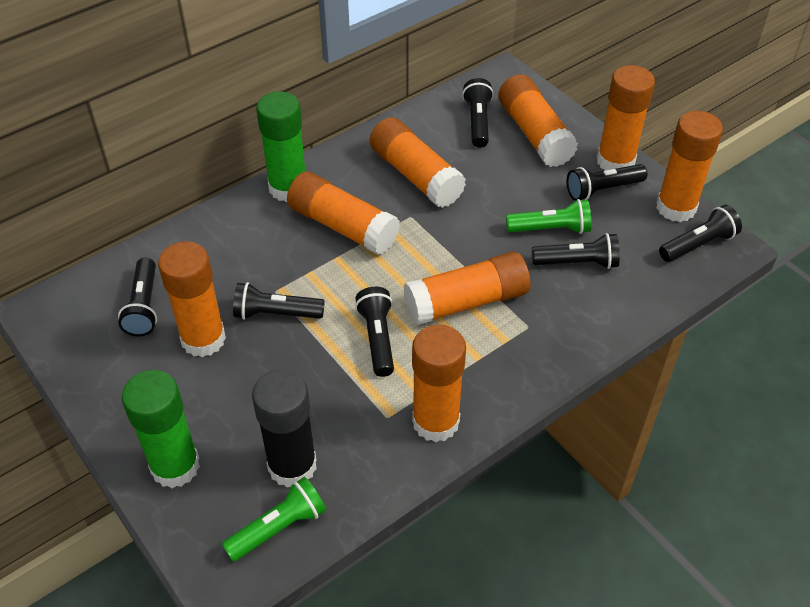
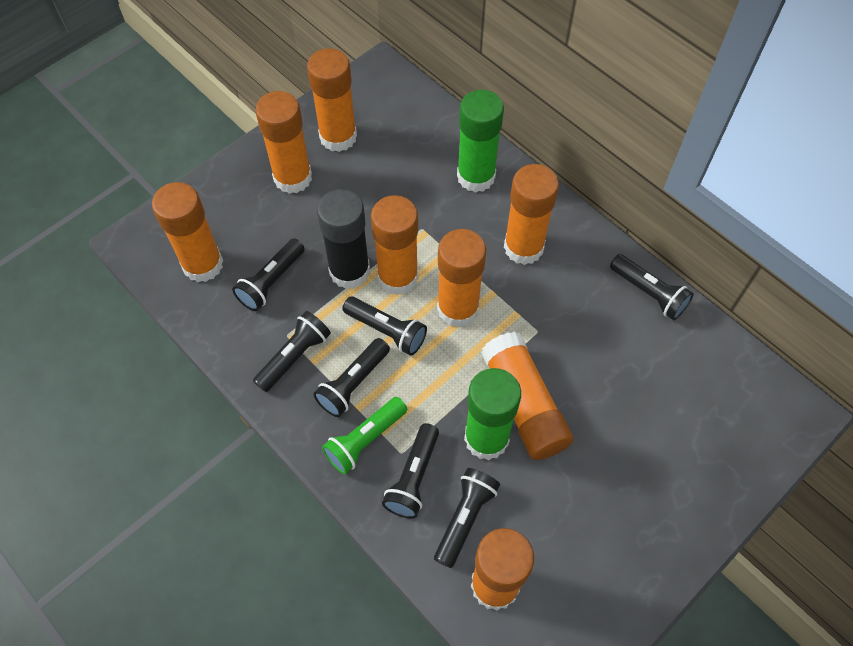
green flashlight: [222,477,326,562] [506,199,591,234] = 2 -> [322,397,407,474] = 1

